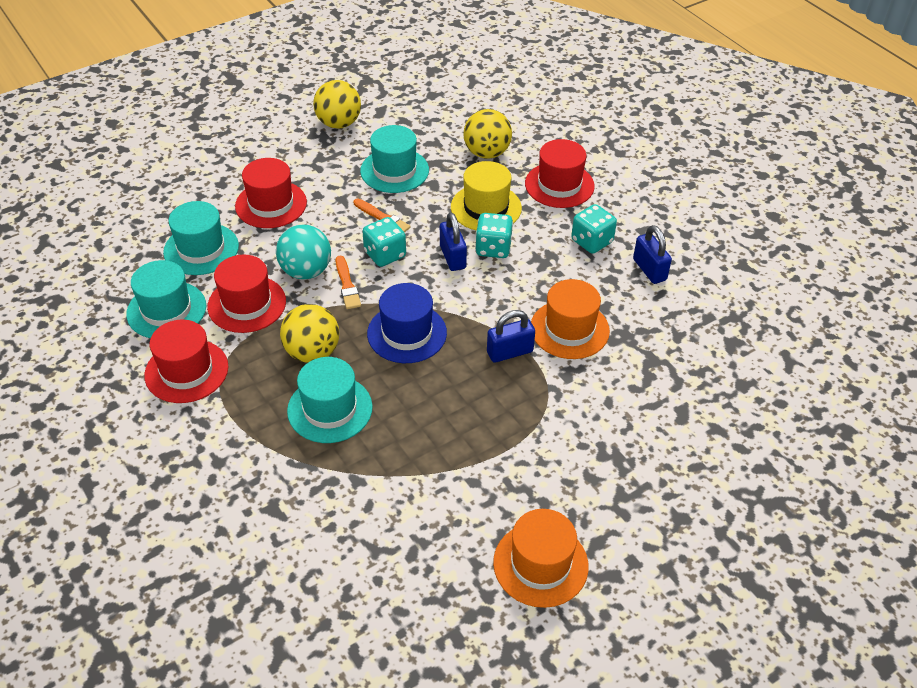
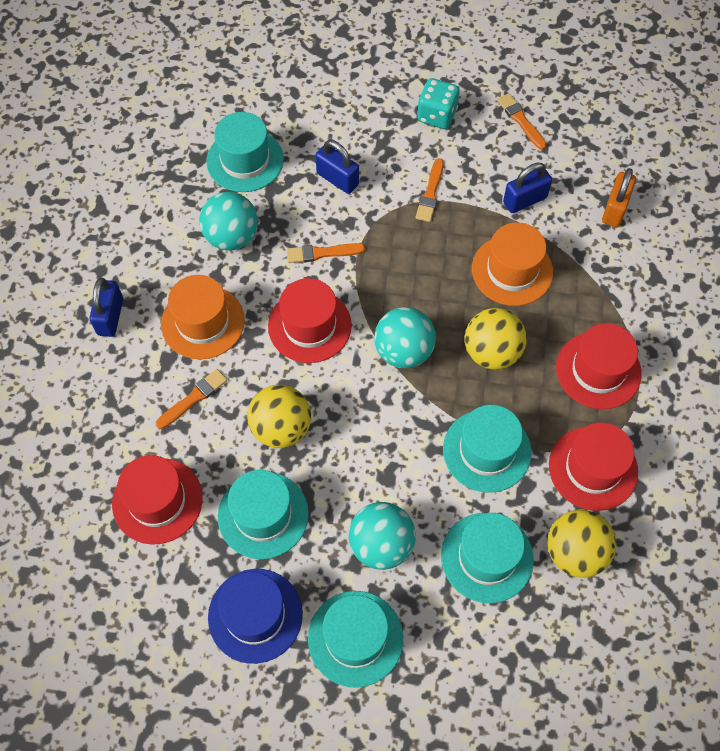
orange brush: [336,256,361,309] [354,199,410,232] = 2 -> [156,369,227,429] [286,243,365,263] [415,158,444,222] [497,93,546,150] = 4
orange padlock: none = 0 -> [602,168,636,227] = 1
turquoise ball: [276,225,331,279] = 1 -> [199,192,258,251] [349,502,416,570] [374,307,436,368] = 3
turquoise dice: [362,217,406,267] [475,213,513,258] [571,204,617,254] = 3 -> [417,78,460,129] = 1
turquoise hat: [126,260,206,338] [163,201,239,275] [287,357,373,443] [360,125,429,193] = 4 -> [206,112,284,192] [218,470,309,559] [308,591,403,688] [441,513,534,603] [443,405,531,493] = 5
yellow hat: [451,161,522,230] = 1 -> none = 0

